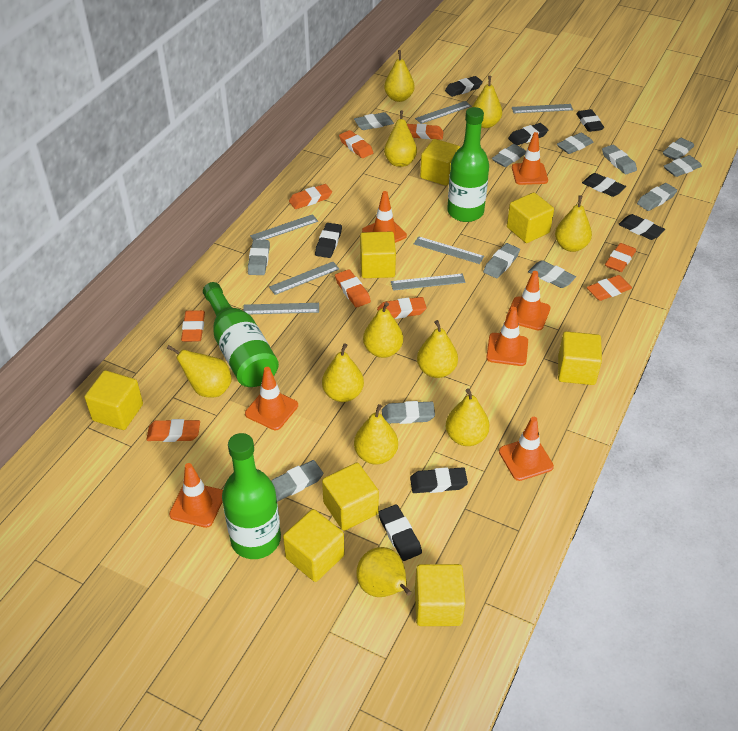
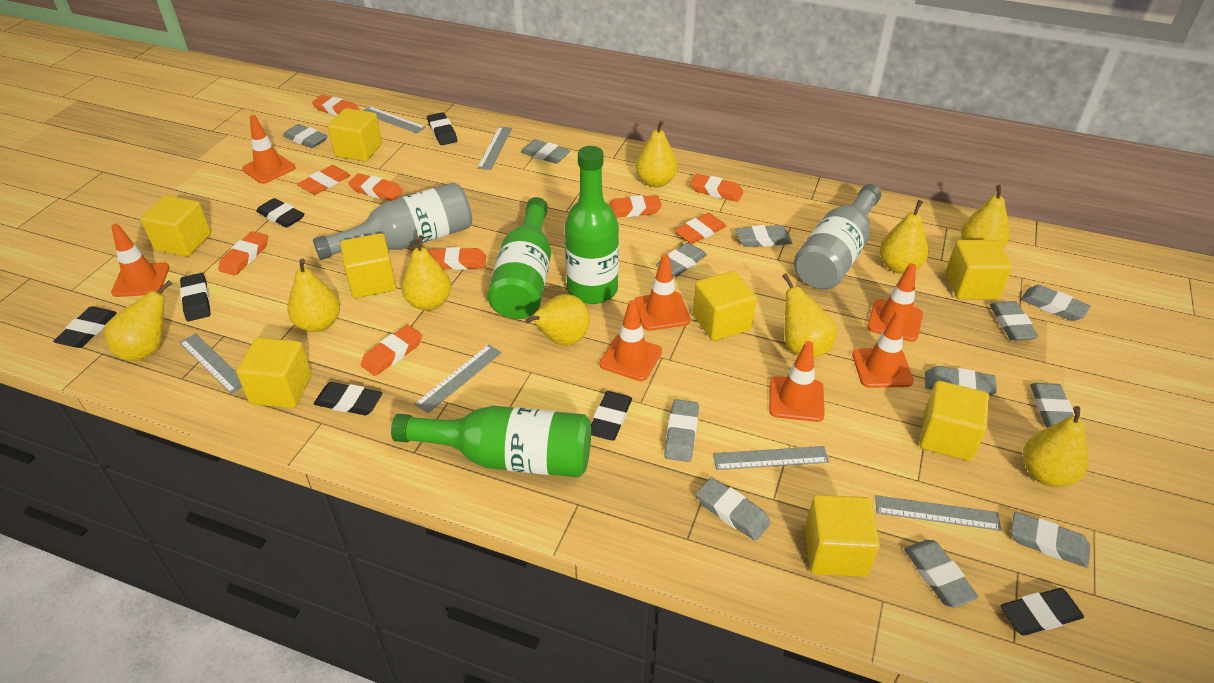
black eraser: [315,223,342,258] [378,504,422,561] [410,467,468,493] [445,76,483,97] [508,123,548,145] [576,109,604,132] [582,173,626,197] [618,214,665,240] = 8 -> [53,307,117,348] [180,273,210,321] [256,198,304,228] [314,382,382,415] [427,112,457,145] [591,391,632,441] [1001,588,1084,636] = 7
grey bottle: none = 0 -> [313,182,472,260] [794,184,881,290] = 2
grey ruler: [243,303,319,314] [250,214,318,240] [269,262,339,295] [391,274,465,291] [414,236,484,264] [415,101,471,124] [512,104,573,113] = 7 -> [179,333,243,394] [363,106,426,133] [415,344,502,413] [477,126,512,170] [713,446,829,470] [875,495,1001,531] = 6
yellow pear: [167,345,231,398] [322,343,364,402] [354,404,398,465] [356,547,412,597] [363,302,403,358] [384,50,415,102] [384,110,417,167] [417,320,458,378] [446,388,490,446] [472,76,502,128] [555,195,592,252] = 11 -> [105,280,172,361] [287,259,340,332] [401,235,451,311] [525,294,590,345] [636,120,678,187] [782,273,837,358] [879,200,929,274] [961,185,1010,248] [1023,406,1088,487] = 9

